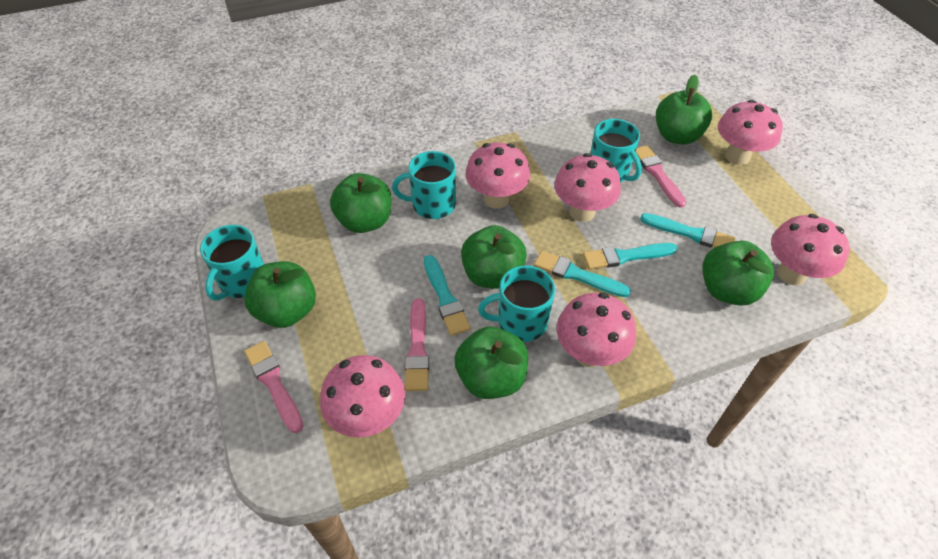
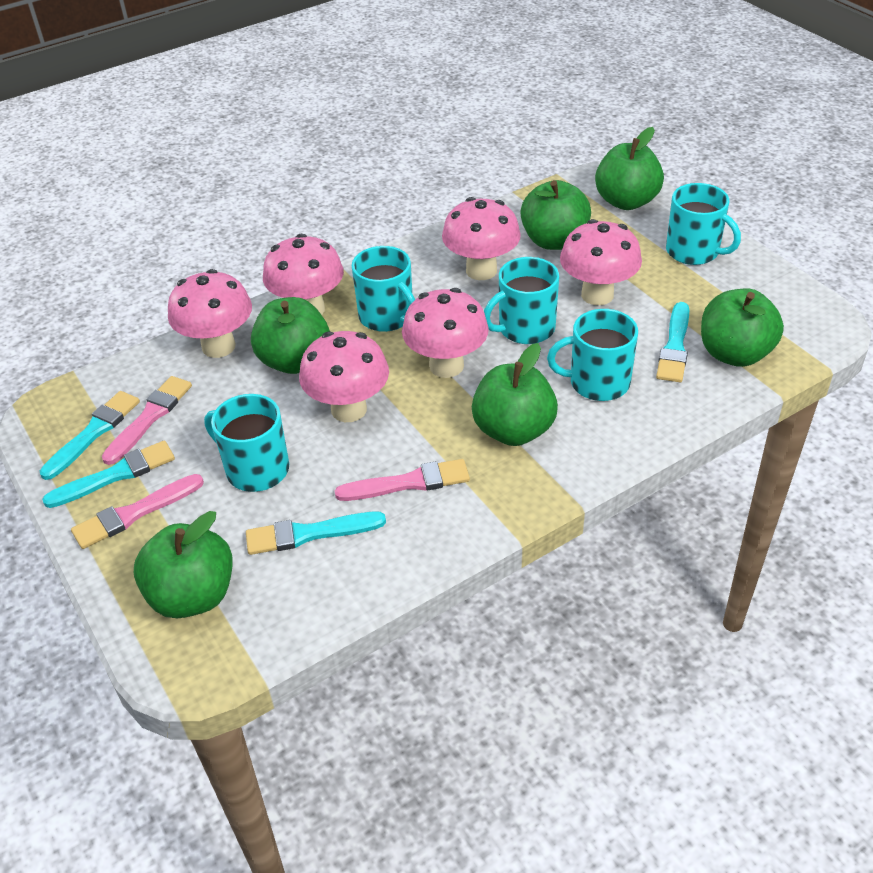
turquoise mug: [200,225,264,301] [392,151,456,219] [478,266,555,342] [590,119,642,183] = 4 -> [204,394,289,492] [352,246,415,332] [484,257,559,344] [547,309,638,401] [666,183,741,265] = 5

